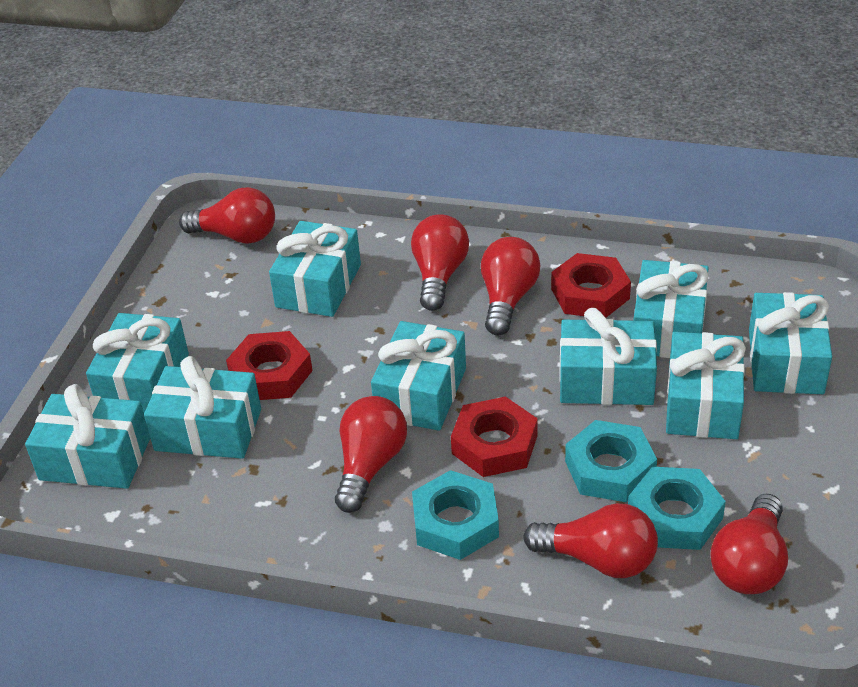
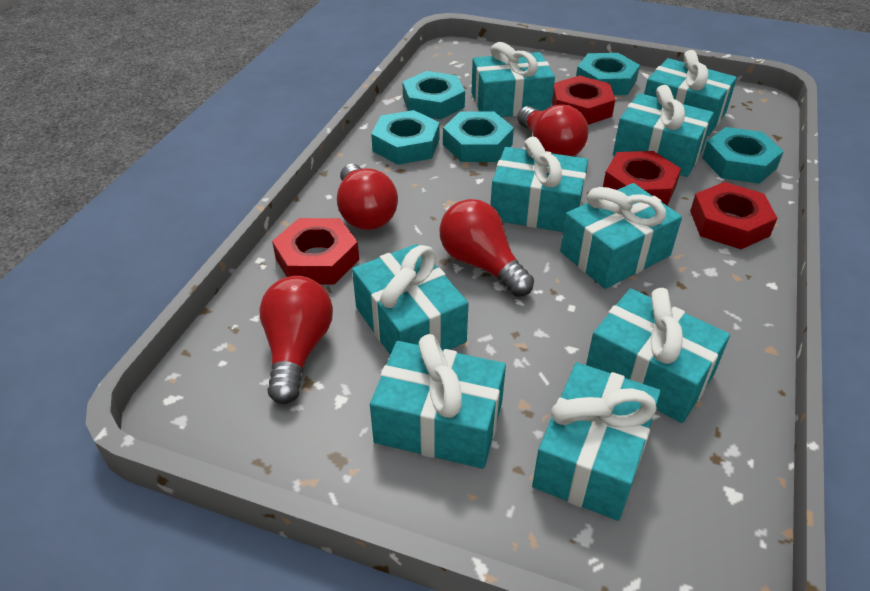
red light bulb: [179,187,275,244] [335,396,407,513] [411,214,469,311] [481,237,541,336] [523,503,658,578] [710,494,788,594] = 6 -> [259,276,333,404] [337,164,398,230] [439,199,534,297] [517,105,588,157] = 4
red nut: [226,331,313,400] [451,396,538,477] [551,253,631,318] = 3 -> [272,218,359,284] [552,75,615,125] [603,151,681,206] [690,182,777,249] = 4
turquoise nut: [412,470,499,560] [565,420,657,502] [628,467,726,550] = 3 -> [371,110,440,165] [402,71,465,119] [443,112,514,162] [576,53,640,95] [702,127,784,184] = 5

